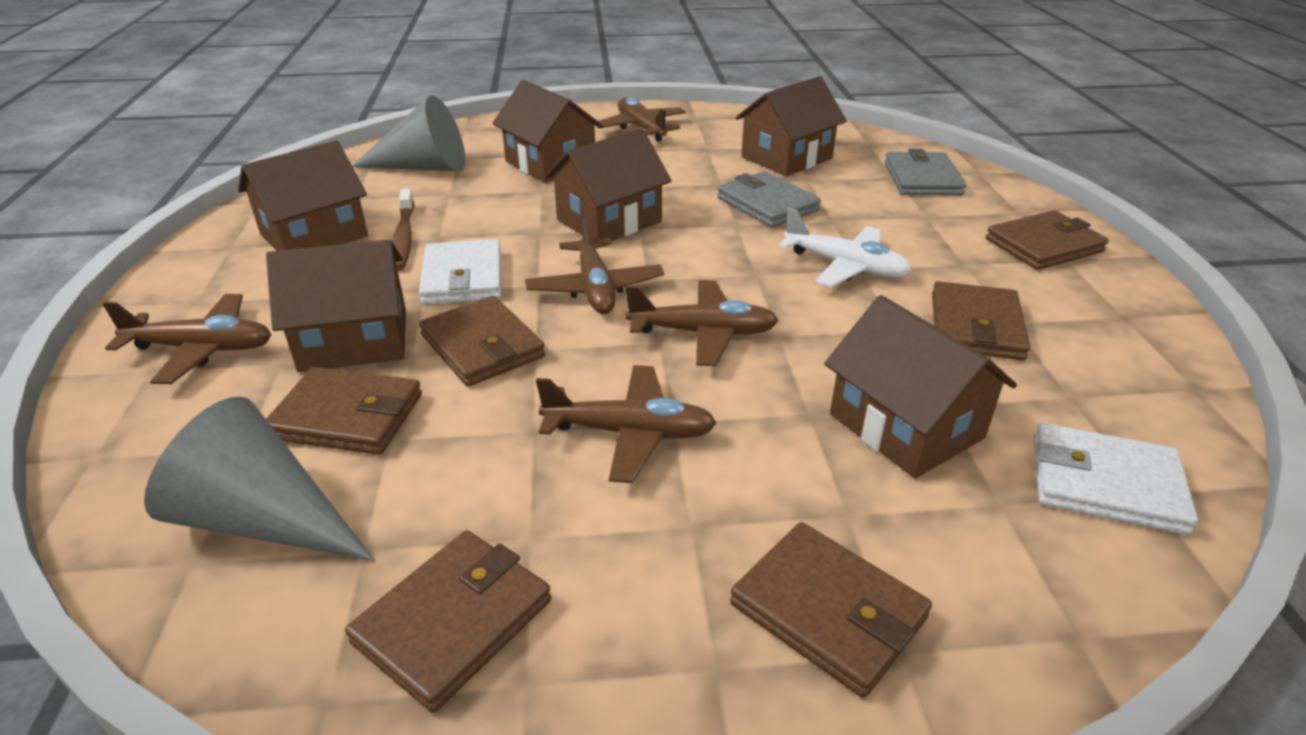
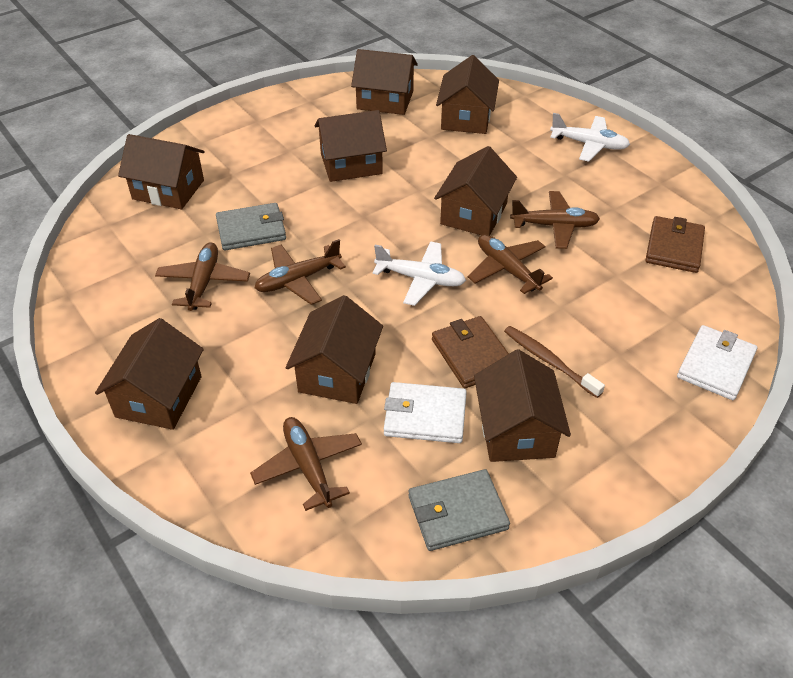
brown house: [238,140,368,251] [266,240,406,372] [492,80,603,183] [545,128,672,241] [736,76,847,176] [824,295,1017,478] = 6 -> [95,318,204,430] [118,134,205,209] [286,295,383,404] [315,110,387,182] [351,49,418,115] [434,146,517,236] [436,55,499,134] [474,349,571,462] = 8
brown wallet: [266,367,422,455] [345,530,551,713] [419,296,545,387] [730,522,932,698] [932,281,1030,360] [986,210,1109,270] = 6 -> [432,316,509,388] [645,216,705,273] = 2
grey cone: [144,396,374,561] [352,95,465,171] = 2 -> none = 0
white plane: [779,208,912,287] = 1 -> [373,241,466,306] [550,113,630,162] = 2

